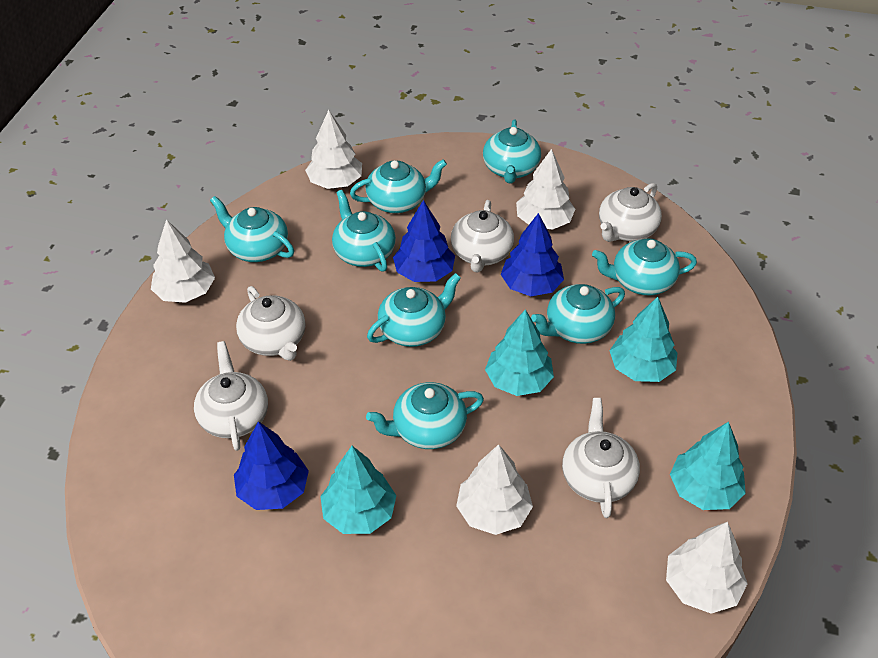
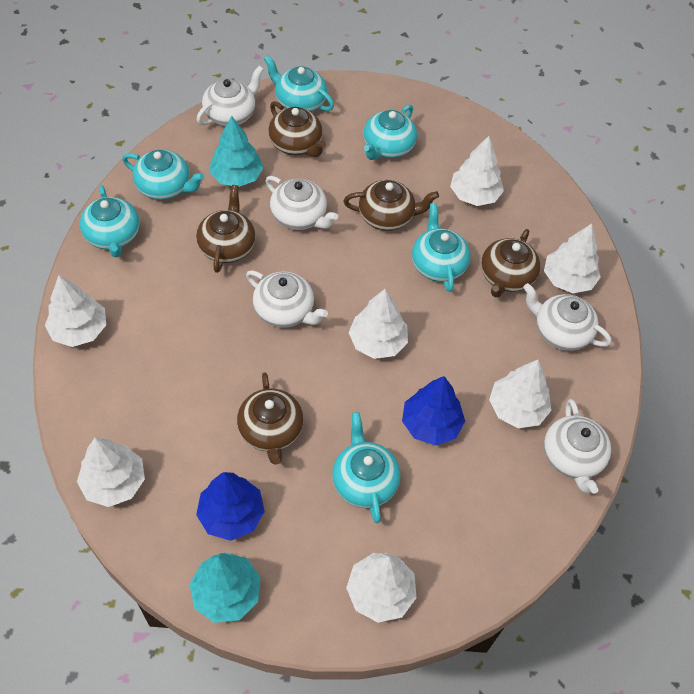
blue tree: [234,421,309,510] [393,200,455,282] [501,213,564,296] = 3 -> [196,472,265,541] [402,376,465,446] = 2
brown teapot: none = 0 -> [196,185,256,273] [237,373,304,465] [268,101,326,157] [343,180,439,231] [481,229,540,297] = 5
turquoise teapot: [210,196,294,262] [332,190,396,272] [350,159,447,213] [366,382,484,449] [367,273,461,347] [483,120,541,184] [531,284,625,344] [592,238,697,295] = 8 -> [80,185,140,258] [122,150,204,200] [264,55,334,112] [332,412,401,523] [364,104,417,160] [412,203,471,292] = 6
turquoise tree: [320,446,397,534] [485,309,554,396] [609,297,678,382] [670,422,746,510] = 4 -> [190,553,261,623] [210,116,263,187] = 2
white tree: [151,219,215,303] [305,110,362,189] [456,444,533,535] [516,149,575,230] [666,522,748,614] = 5 -> [45,275,106,347] [77,437,145,507] [346,553,416,623] [348,289,408,359] [450,136,504,206] [489,360,551,428] [544,224,601,293] = 7

